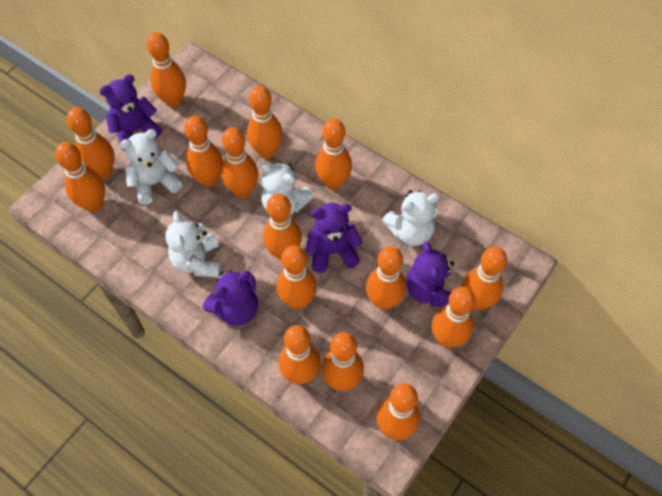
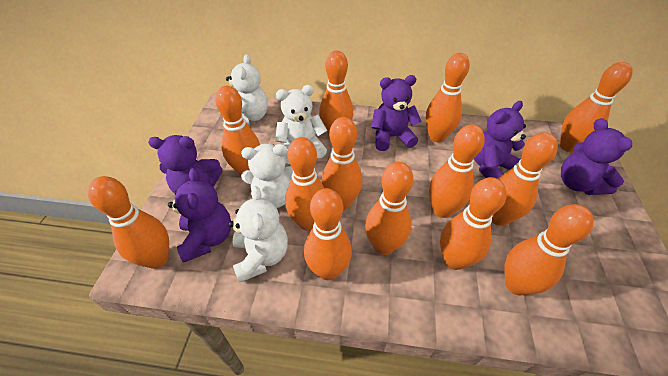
orange bowling pin: [55,142,105,212] [67,107,115,179] [147,32,186,107] [184,116,223,187] [221,127,258,198] [247,86,283,159] [263,194,302,260] [277,245,317,309] [279,325,321,384] [315,119,352,190] [322,332,364,391] [366,246,406,310] [376,383,420,440] [432,287,475,348] [462,247,507,310] = 15 -> [88,176,169,269] [215,86,260,176] [285,137,324,231] [304,188,352,280] [319,51,353,137] [322,117,363,210] [365,162,414,255] [426,53,470,143] [429,124,485,218] [440,177,507,270] [492,132,558,226] [504,204,593,295] [560,62,633,153] = 13
purple teddy bear: [99,74,162,151] [203,270,258,326] [306,203,363,273] [406,241,454,307] = 4 -> [148,135,223,193] [168,168,231,263] [371,75,422,151] [474,101,526,179] [561,118,632,195] = 5

